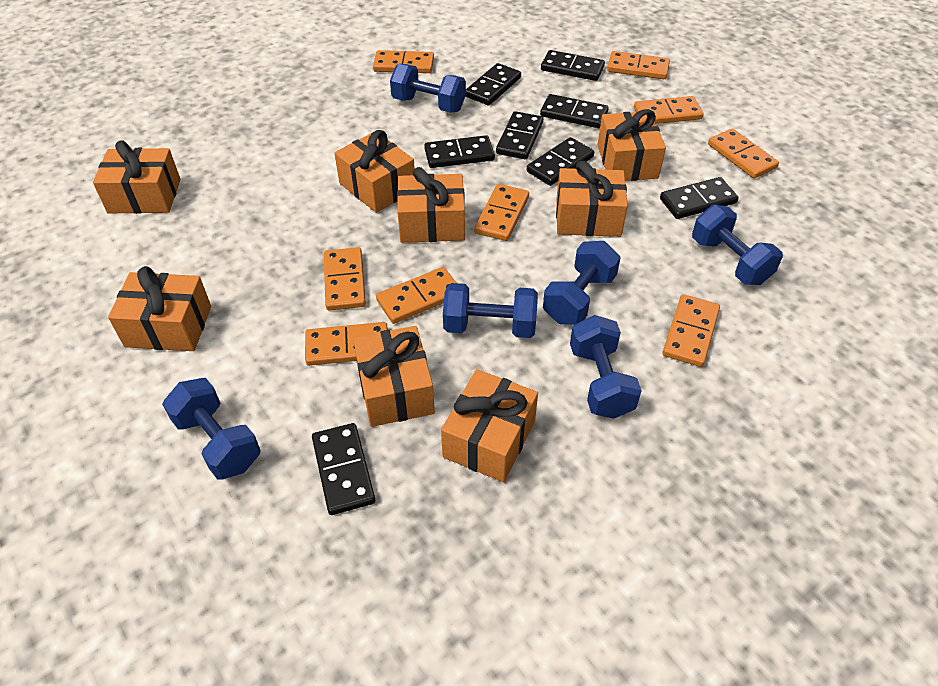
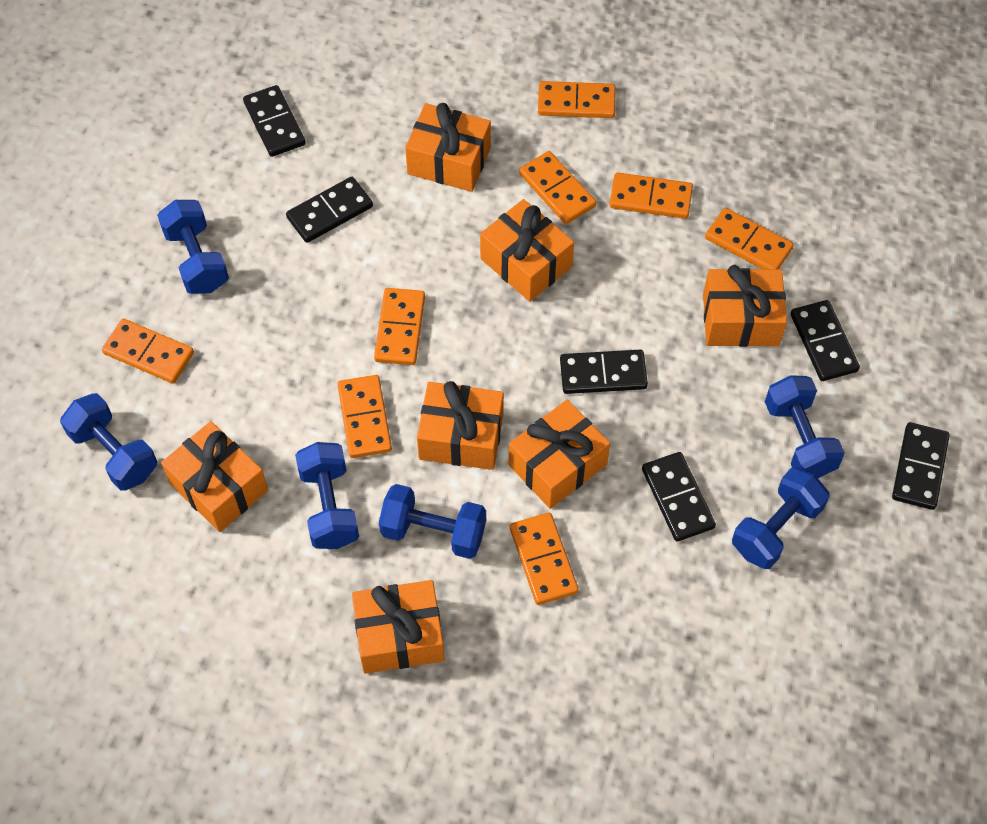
black domino: [312,423,375,515] [424,135,495,168] [466,63,521,105] [496,111,543,159] [527,137,594,186] [540,94,609,128] [541,50,605,81] [660,177,739,219] = 8 -> [243,85,306,157] [286,177,373,243] [560,350,648,394] [642,452,716,542] [790,300,860,381] [892,422,950,510] = 6
orange domino: [305,322,388,366] [324,247,366,311] [373,50,434,73] [376,267,456,324] [474,184,529,241] [607,51,670,79] [634,96,703,124] [662,294,720,367] [708,128,779,179] = 9 -> [102,319,194,384] [337,375,392,458] [374,288,425,365] [510,513,579,605] [519,151,596,224] [538,81,616,118] [609,172,693,219] [705,208,794,269] = 8
orange gift: [93,141,180,214] [108,266,211,351] [334,130,415,213] [353,326,435,427] [397,167,465,243] [441,369,538,482] [556,161,628,237] [597,109,666,181] = 8 -> [161,421,268,532] [352,580,444,674] [405,103,491,192] [417,381,504,470] [480,199,574,302] [509,400,610,509] [703,265,787,347] = 7

